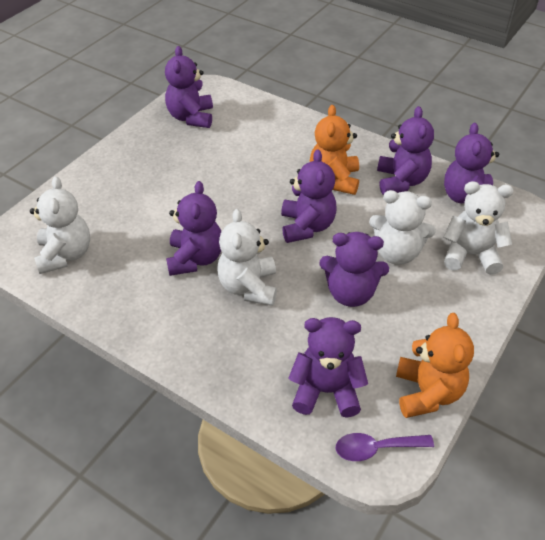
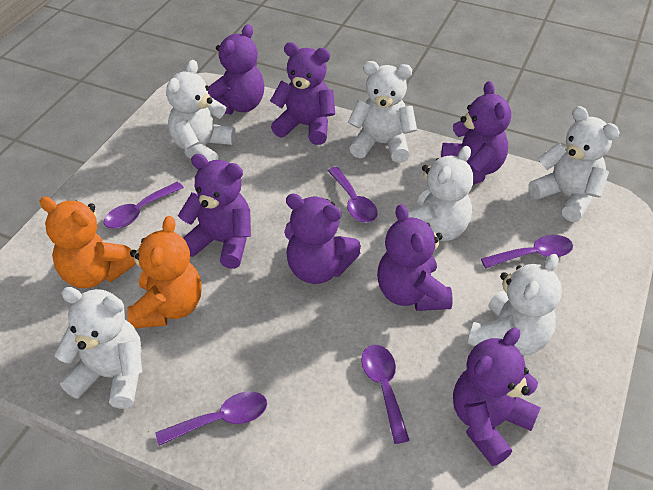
purple spoon: [336,433,434,461] = 1 -> [104,182,184,229] [156,392,267,446] [328,167,378,223] [361,345,410,444] [481,235,573,268] = 5
white teddy bear: [30,176,90,274] [217,209,277,306] [369,190,436,265] [443,181,513,275] = 4 -> [55,287,142,409] [166,60,236,162] [348,61,417,163] [408,146,473,241] [468,254,562,355] [528,106,620,222] = 6

